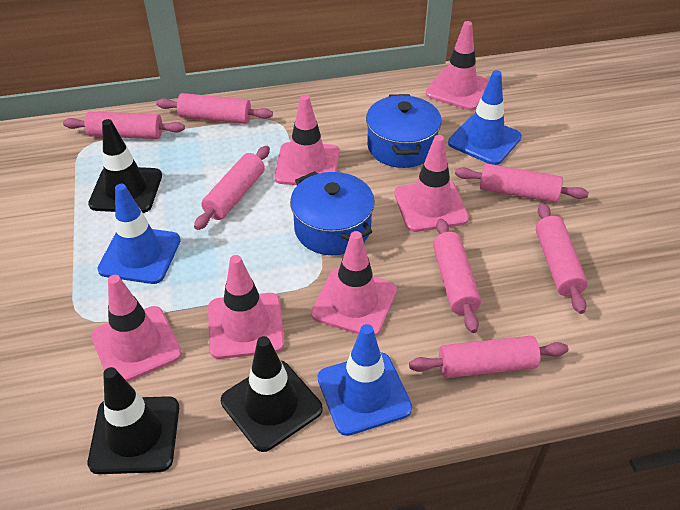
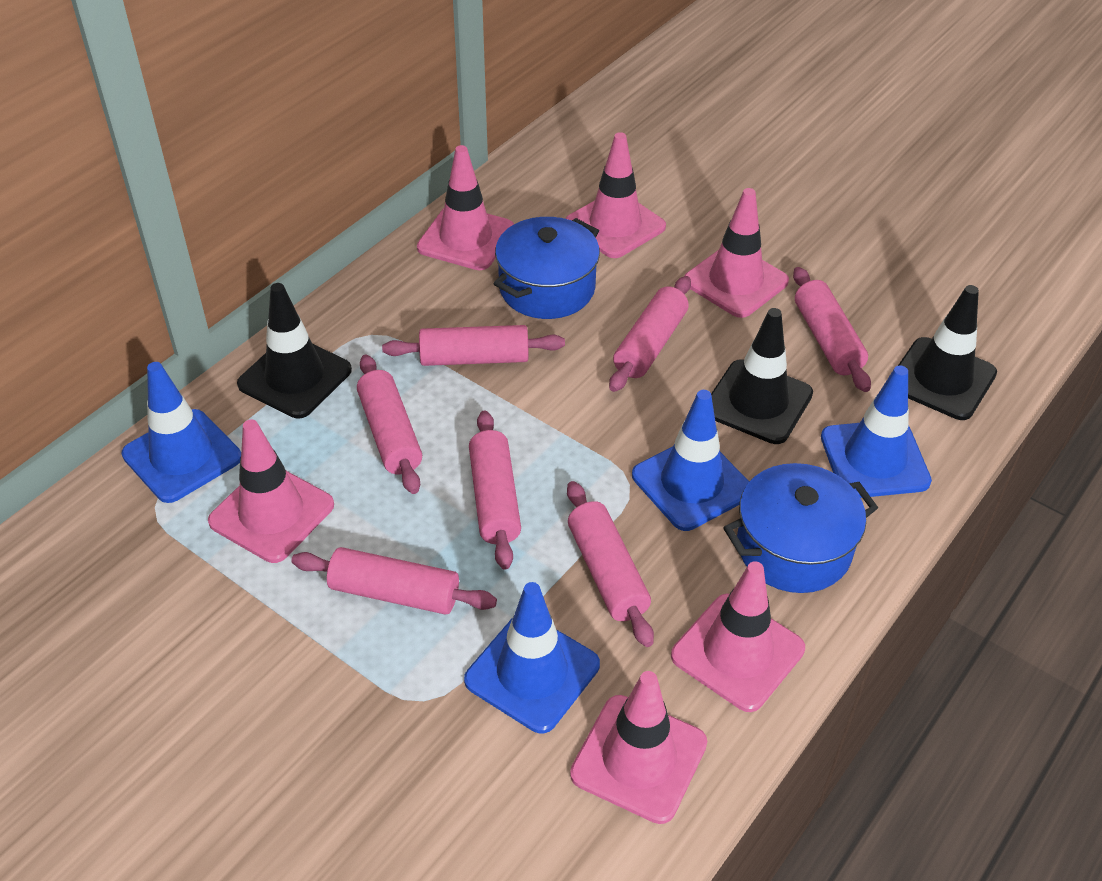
blue traffic cone: [97,184,181,284] [318,324,412,436] [448,70,522,165] = 3 -> [122,362,241,503] [464,582,600,733] [632,390,749,531] [821,366,932,498] = 4

